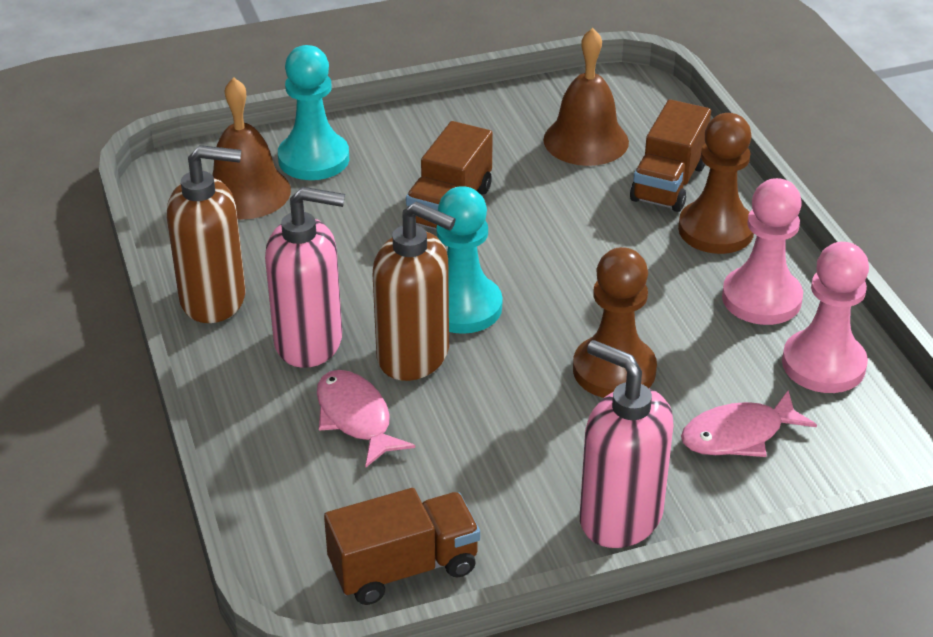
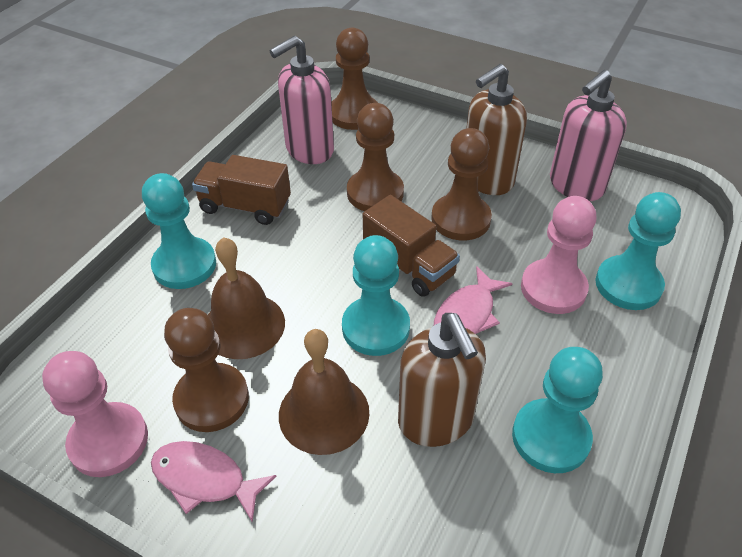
brown pawn: [573,247,657,398] [678,113,754,254] = 2 -> [164,308,249,432] [331,28,378,130] [347,103,404,211] [431,128,492,241] = 4
brown truck: [324,488,480,605] [406,121,493,230] [630,99,711,212] = 3 -> [192,155,291,225] [363,195,460,297] = 2
turquoise pawn: [278,45,349,180] [437,186,502,334] = 2 -> [142,173,216,289] [342,235,410,356] [512,347,603,473] [595,192,681,310] = 4

